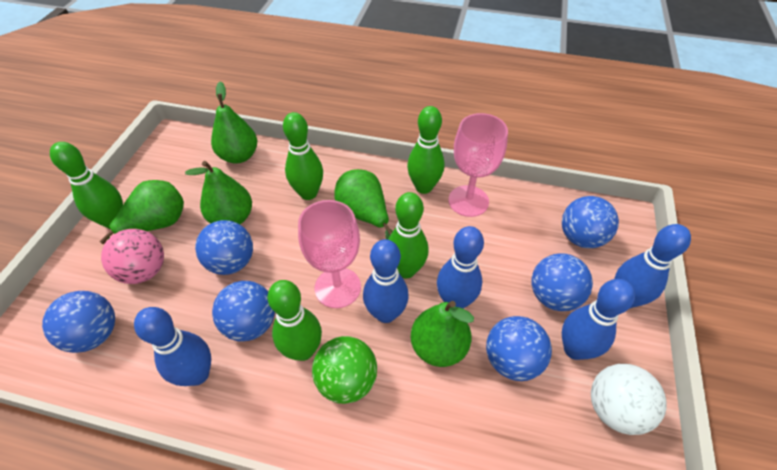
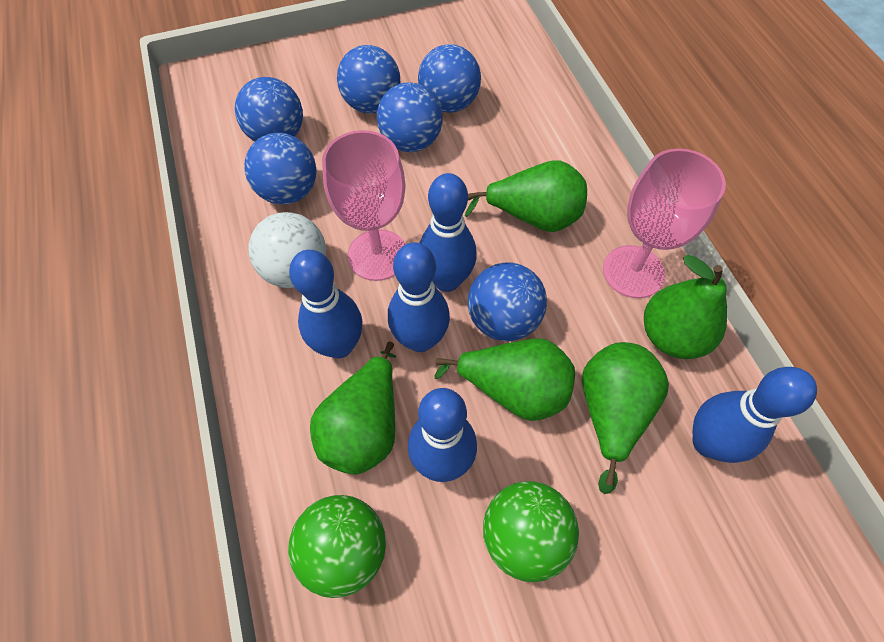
green ball: [312,336,377,404] = 1 -> [288,495,386,598] [483,481,579,582] = 2
green bowling pin: [50,142,123,229] [267,280,322,361] [283,112,323,200] [388,192,428,278] [407,106,444,194] = 5 -> none = 0
pink ball: [101,229,164,284] = 1 -> none = 0

